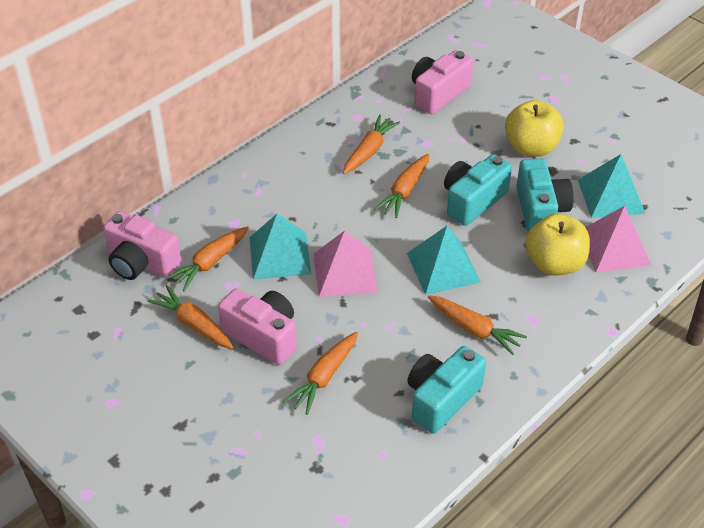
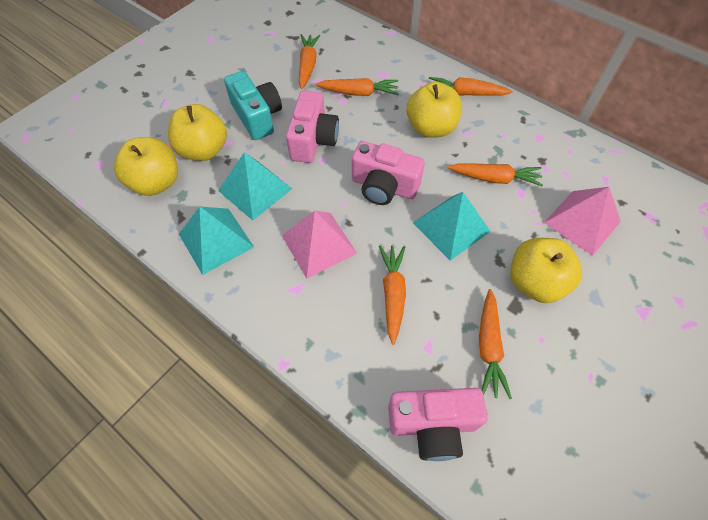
turquoise camera: [407,346,486,434] [444,154,512,226] [516,158,574,232] = 3 -> [224,71,282,140] = 1
yellow apple: [505,100,564,157] [525,213,590,275] = 2 -> [114,137,178,196] [168,104,227,161] [407,82,462,138] [510,238,582,303] = 4

